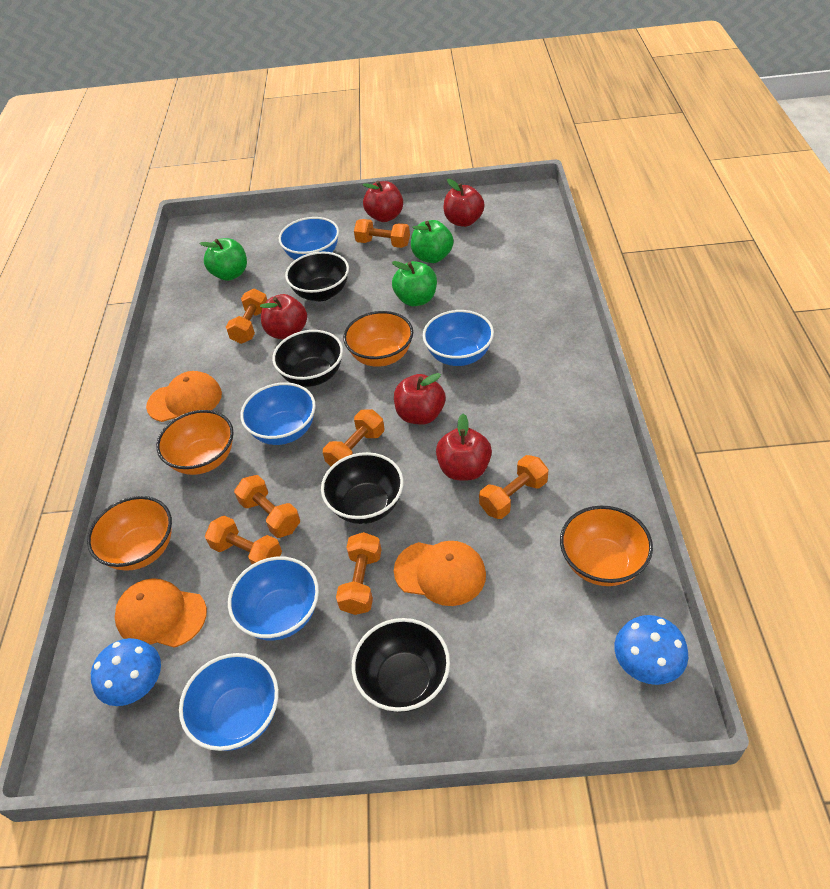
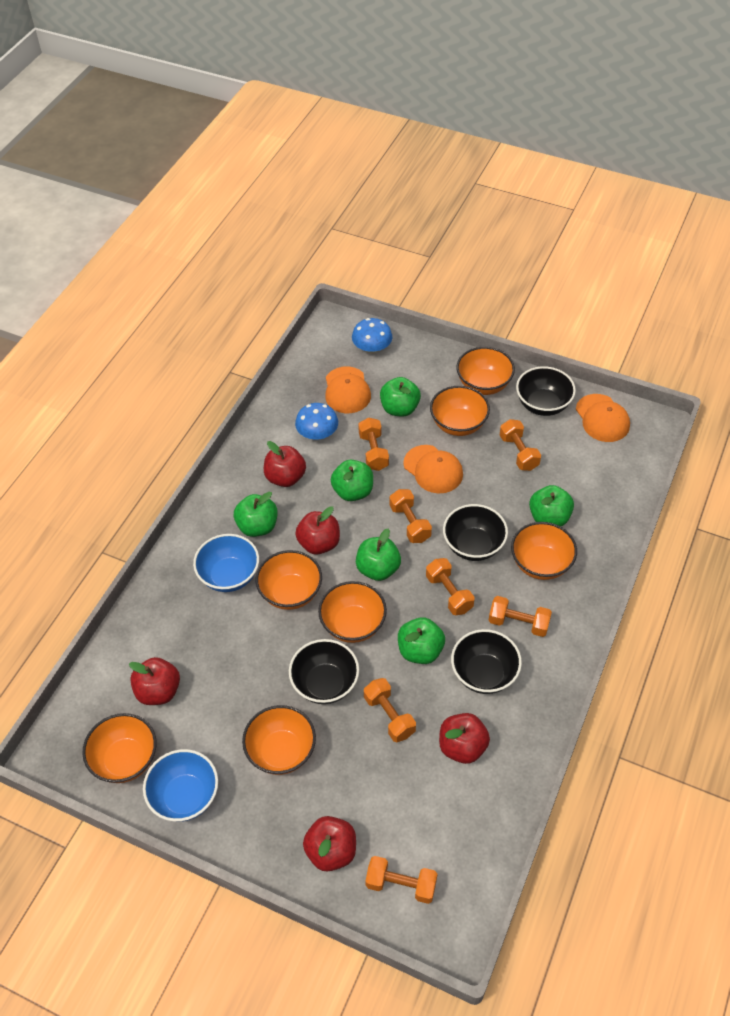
blue bowl: [179,653,279,751] [228,557,319,641] [240,382,316,445] [278,217,339,260] [423,310,494,366] = 5 -> [143,749,218,822] [193,534,259,592] = 2
green apple: [199,238,247,281] [392,261,437,306] [411,220,454,263] = 3 -> [234,492,278,537] [331,460,373,501] [356,528,401,581] [380,377,421,417] [398,617,445,664] [529,485,574,526] = 6
orange bowl: [87,496,172,571] [156,410,233,475] [343,311,413,367] [560,506,653,586] = 4 -> [82,713,157,783] [242,705,316,775] [256,550,322,610] [318,581,387,643] [430,386,490,436] [456,347,515,395] [511,522,577,580] = 7

